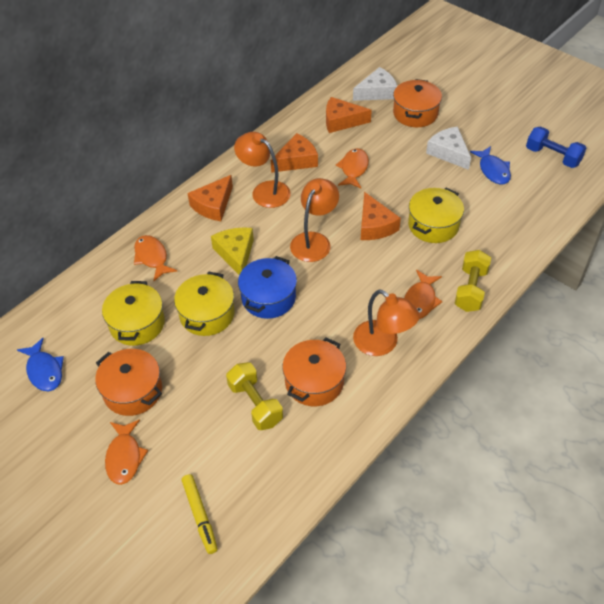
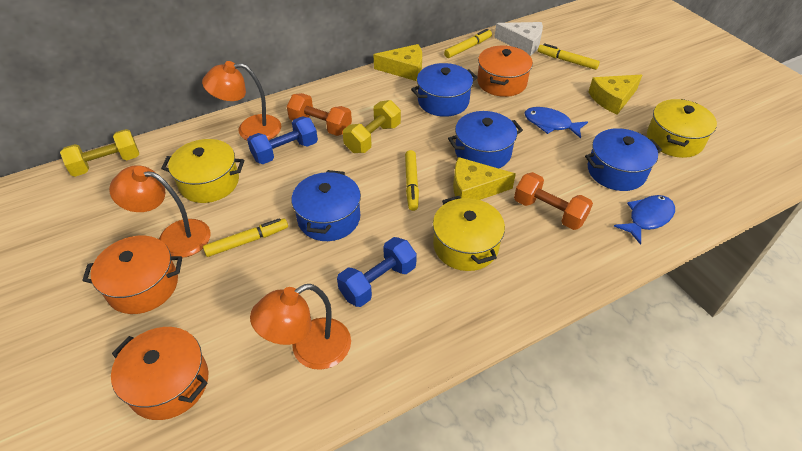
blue dumbbell: [526,126,586,168] = 1 -> [247,116,318,164] [337,237,417,307] = 2
blue pot: [238,256,297,319] = 1 -> [291,170,361,241] [411,63,478,117] [448,111,523,169] [585,128,662,191] = 4
orange cheese: [188,175,233,221] [271,133,318,173] [326,97,372,133] [361,192,401,240] = 4 -> none = 0
orange dumbbell: none = 0 -> [287,93,352,136] [514,172,593,230] = 2
orange fish: [105,420,148,485] [134,235,177,281] [335,148,369,189] [404,270,443,319] = 4 -> none = 0
white cheese: [353,67,397,101] [426,126,471,170] = 2 -> [494,22,543,56] = 1
yellow cheese: [211,228,254,275] = 1 -> [373,44,422,81] [453,157,516,200] [588,75,642,115] = 3
yellow marker: [182,474,218,554] = 1 -> [203,218,288,257] [405,150,419,211] [444,29,492,58] [538,43,600,70] = 4

